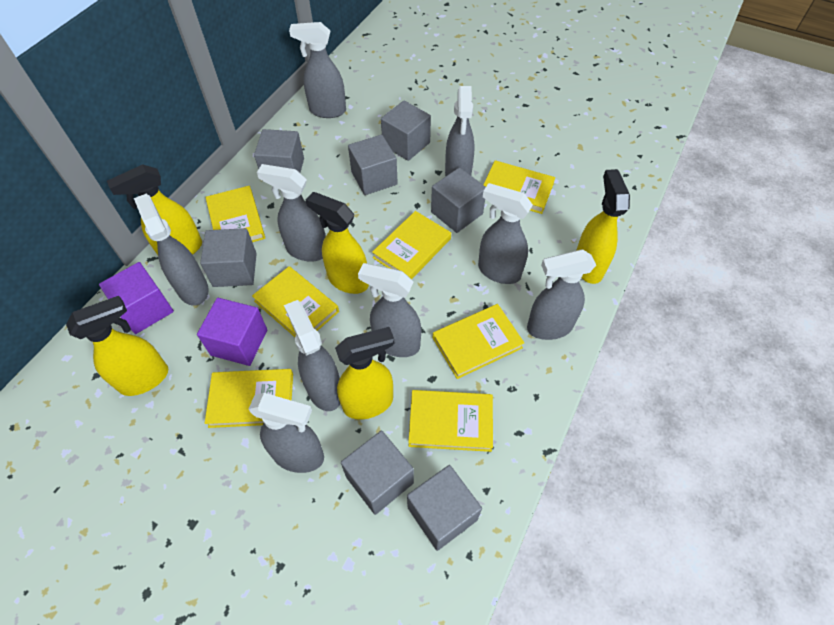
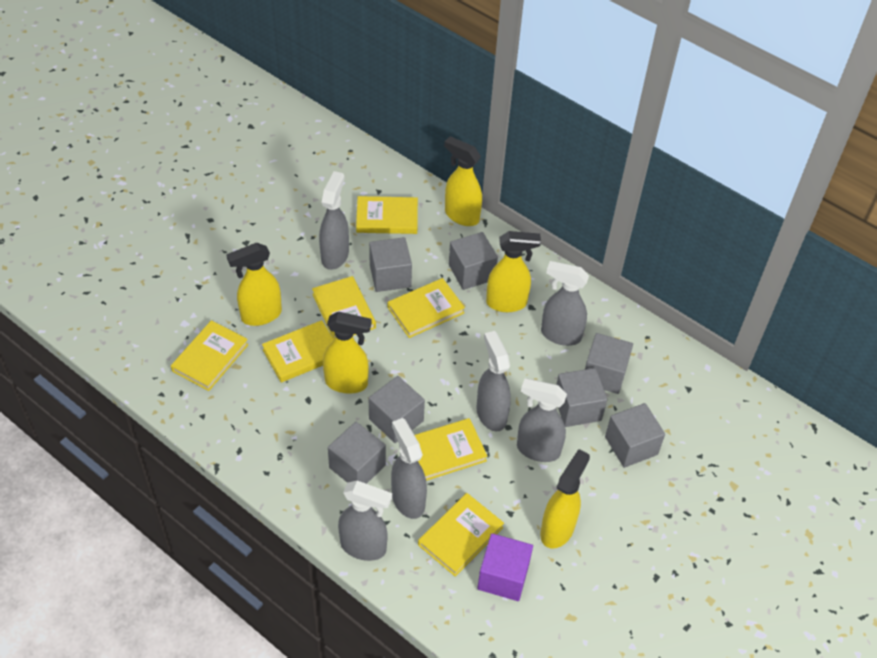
grey spray bottle: [134,194,209,306] [249,393,324,473] [257,164,326,262] [284,300,340,411] [289,22,346,118] [358,263,421,357] [445,86,475,176] [478,183,533,284] [527,250,596,340] = 9 -> [319,171,349,270] [338,481,392,561] [391,418,427,519] [476,331,511,431] [517,378,567,462] [541,261,589,346] = 6
purple cube: [99,262,174,334] [197,298,267,366] = 2 -> [477,533,533,601] = 1

